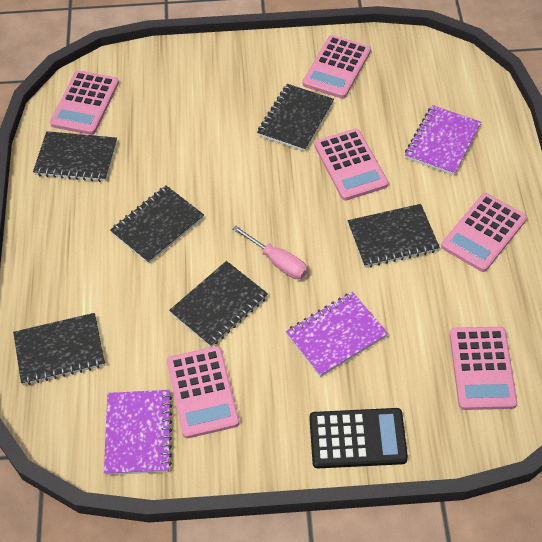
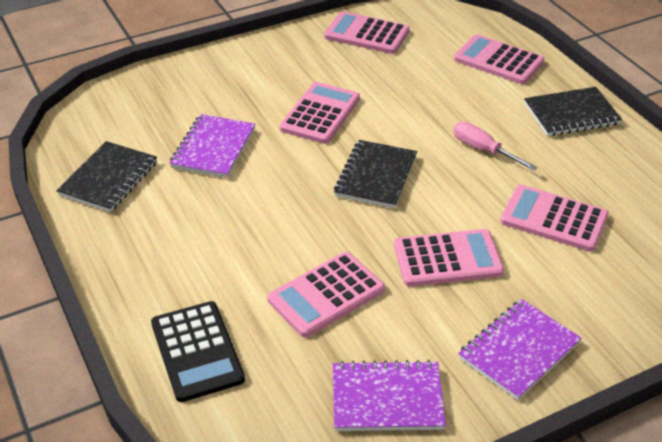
black notebook: [13,313,105,385] [33,131,117,182] [110,185,204,264] [169,261,268,347] [257,84,334,152] [348,204,440,267] = 6 -> [56,141,157,212] [334,140,417,209] [524,87,622,136] = 3

